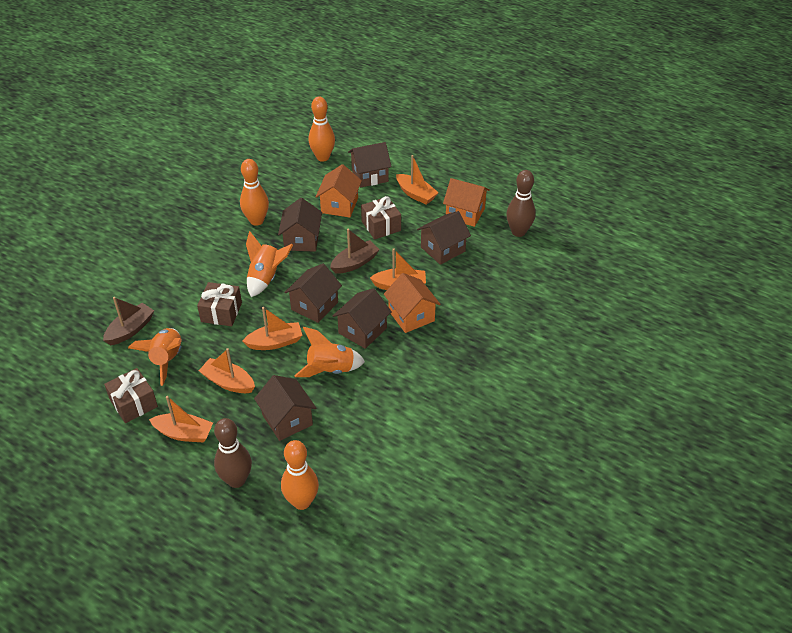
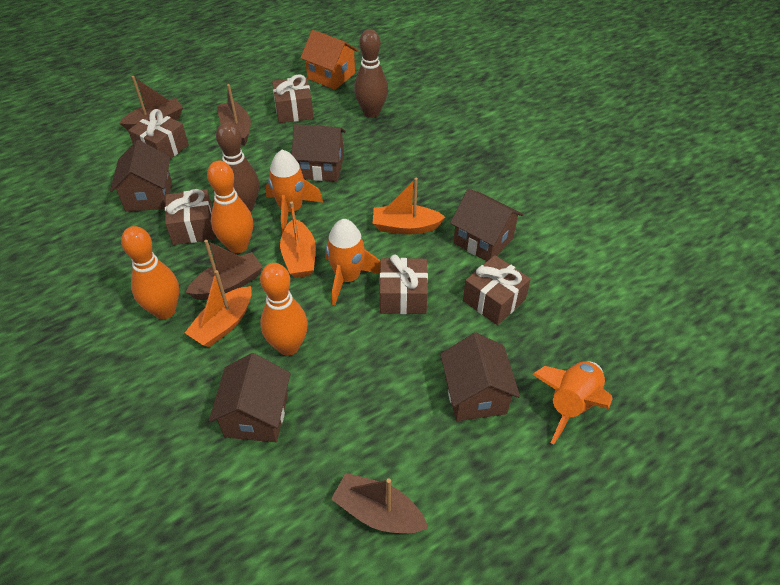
brown boat: [103,297,154,345] [330,229,380,274] = 2 -> [120,76,183,130] [186,240,263,300] [217,84,251,146] [331,473,428,534] = 4
brown gift: [104,368,158,423] [197,282,242,326] [361,196,401,239] = 3 -> [128,109,189,159] [165,189,215,245] [272,74,314,123] [380,254,428,314] [463,255,531,325] = 5
brown house: [254,375,317,441] [278,198,322,252] [284,264,342,323] [333,288,392,349] [348,142,392,188] [417,211,471,265] = 6 -> [110,140,172,211] [209,353,291,442] [292,124,346,181] [440,333,520,421] [450,189,523,261] = 5
orange boat: [149,396,213,443] [199,348,255,393] [243,307,303,350] [370,248,426,290] [396,155,439,205] = 5 -> [185,270,252,347] [280,201,316,278] [373,178,445,235] = 3
orange house: [316,164,362,217] [384,273,440,333] [443,178,490,227] = 3 -> [300,30,359,90] = 1

